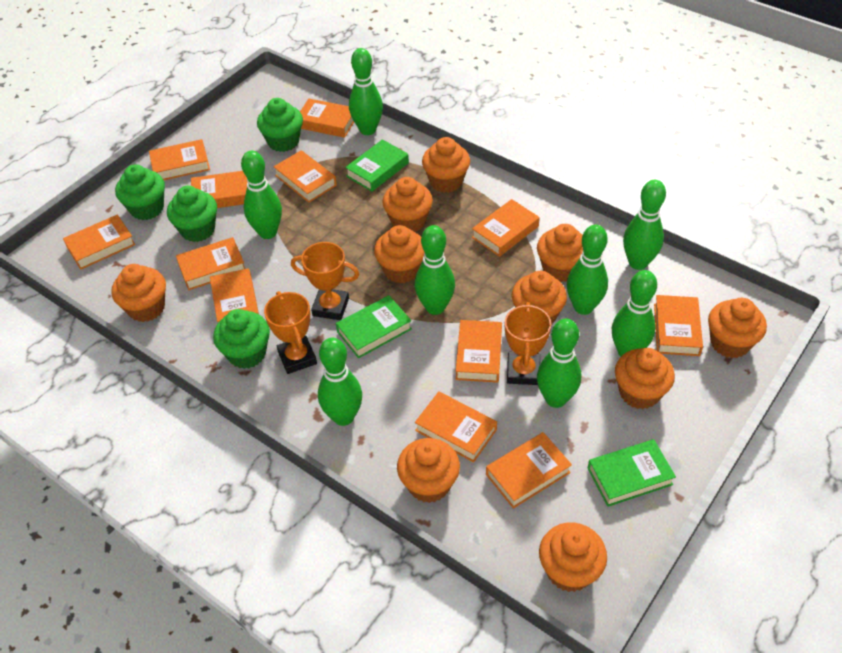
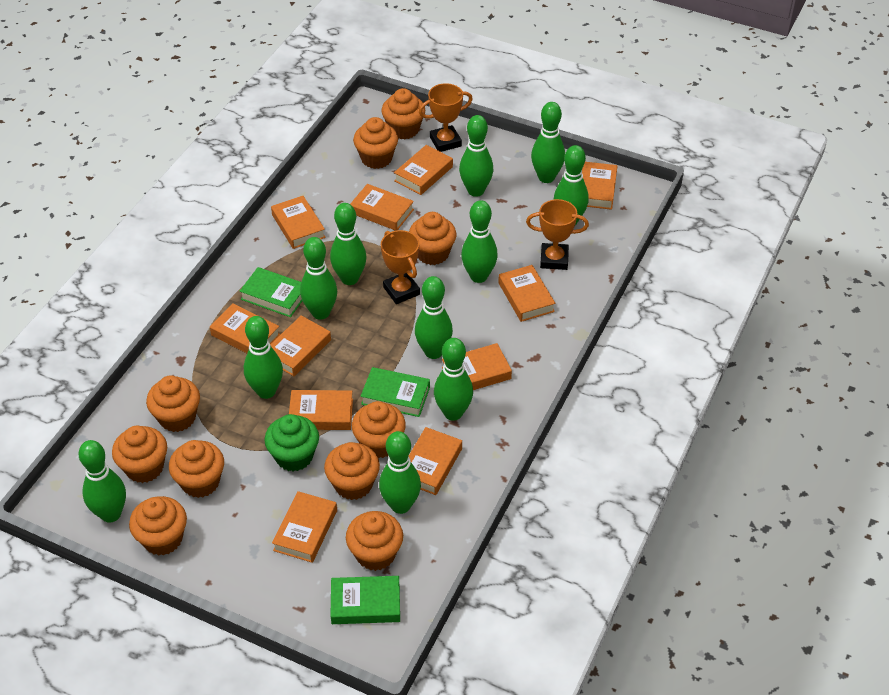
green bowling pin: [241,151,282,239] [318,338,362,426] [349,48,383,135] [415,225,455,315] [537,319,581,408] [567,225,608,315] [612,270,657,357] [623,180,666,270] = 8 -> [78,440,126,523] [244,316,283,399] [300,237,337,320] [330,203,367,285] [379,431,421,514] [415,276,453,359] [434,338,473,421] [459,115,494,197] [461,200,498,283] [531,102,565,183] [554,145,589,225] = 11
green cupcake: [115,164,165,220] [167,186,217,242] [213,309,270,369] [257,98,303,152] = 4 -> [265,414,319,471] = 1
orange book: [63,214,135,270] [149,139,210,180] [176,237,245,290] [191,171,247,208] [210,268,259,323] [274,150,337,203] [300,99,354,138] [415,391,497,462] [456,320,502,383] [472,199,540,257] [486,432,572,509] [654,295,703,356] = 12 -> [210,303,280,353] [270,315,331,376] [271,196,326,249] [272,491,337,563] [289,390,353,430] [350,184,414,231] [394,145,453,195] [409,427,462,495] [442,343,512,390] [498,265,555,322] [582,162,618,210] = 11

